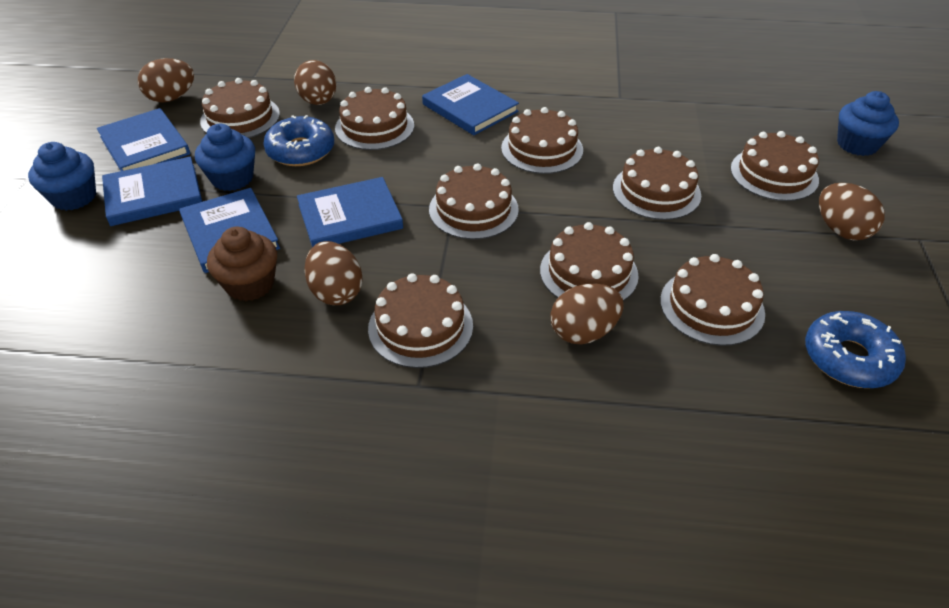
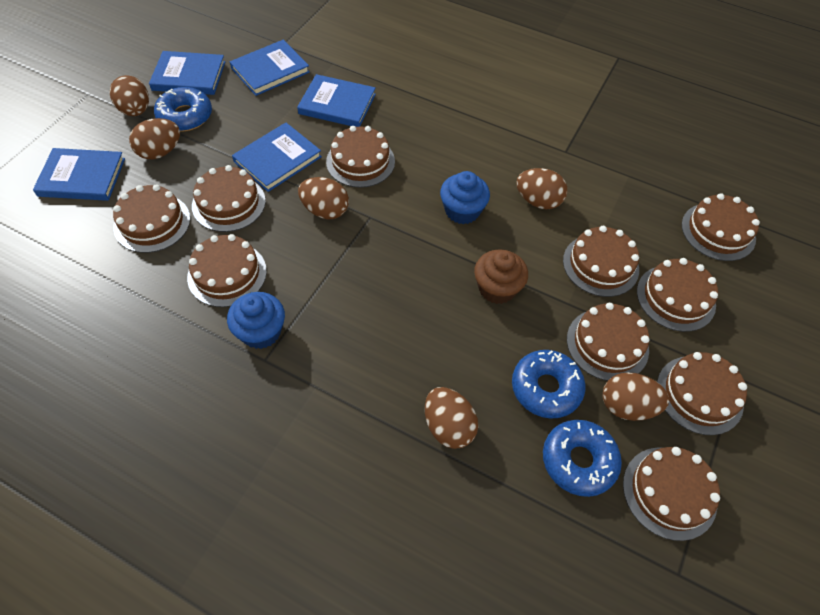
blue cupcake: [28,142,96,211] [195,124,255,191] [837,91,899,156] = 3 -> [227,292,285,349] [440,171,490,224] = 2
blue donut: [263,115,334,166] [805,311,906,388] = 2 -> [154,87,212,131] [512,350,585,419] [543,420,622,497] = 3
brown cake: [200,78,280,138] [335,87,414,150] [368,273,473,368] [429,163,519,239] [501,107,583,174] [540,222,639,301] [613,147,701,220] [660,254,765,346] [731,131,819,201] = 9 -> [113,184,190,253] [187,234,267,307] [192,165,266,232] [326,126,395,188] [563,226,639,297] [567,302,649,381] [623,447,720,541] [637,258,718,332] [657,352,747,435] [682,193,760,261] = 10
brown egg: [138,58,194,103] [294,60,336,105] [304,241,363,305] [551,284,624,344] [819,183,885,240] = 5 -> [110,75,149,116] [129,118,180,159] [298,177,349,220] [425,387,478,449] [516,168,567,209] [603,372,669,421] = 6

